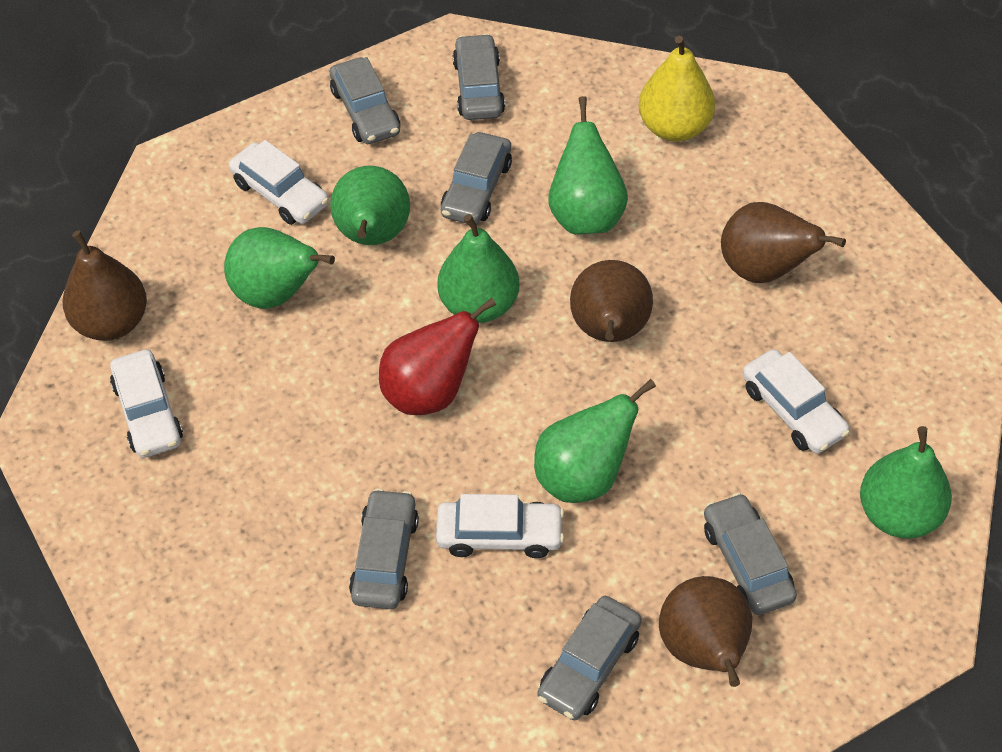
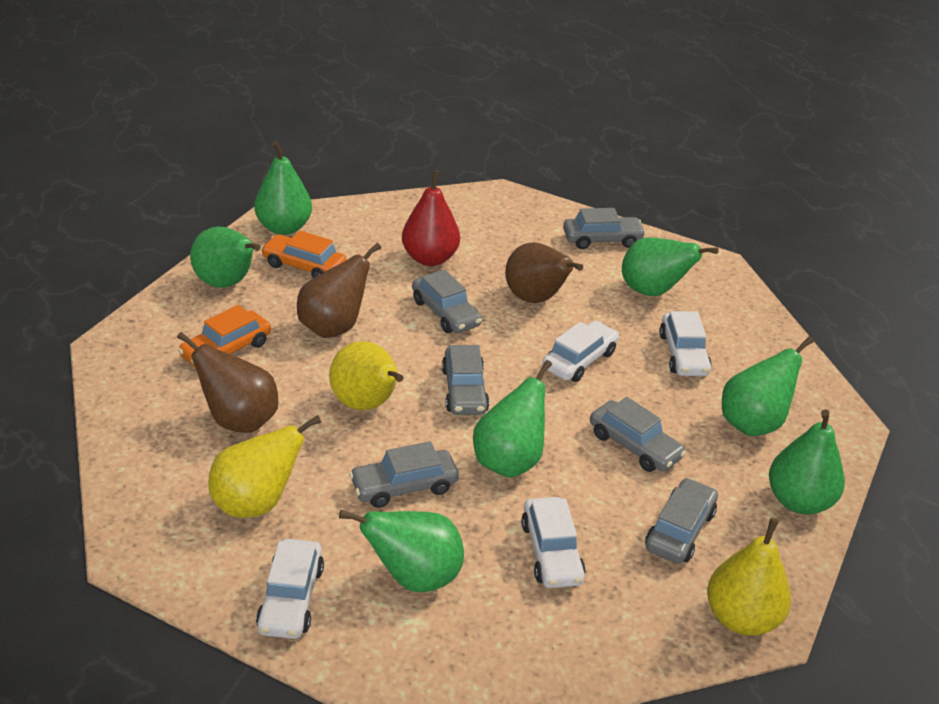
brown pear: [63,230,147,341] [570,260,653,342] [659,576,752,687] [721,202,846,283] = 4 -> [177,332,278,433] [297,243,381,338] [505,242,583,303] = 3
green pear: [224,227,335,309] [330,166,410,245] [437,214,519,323] [534,379,656,503] [548,96,628,234] [860,426,952,539] = 6 -> [190,227,260,288] [254,141,312,235] [339,510,464,592] [473,360,552,478] [622,237,719,296] [722,336,814,436] [769,409,845,515] = 7
orange car: none = 0 -> [178,305,271,368] [261,231,347,278] = 2
yellow pear: [638,36,715,141] = 1 -> [208,415,322,518] [329,341,403,410] [707,518,791,636] = 3

